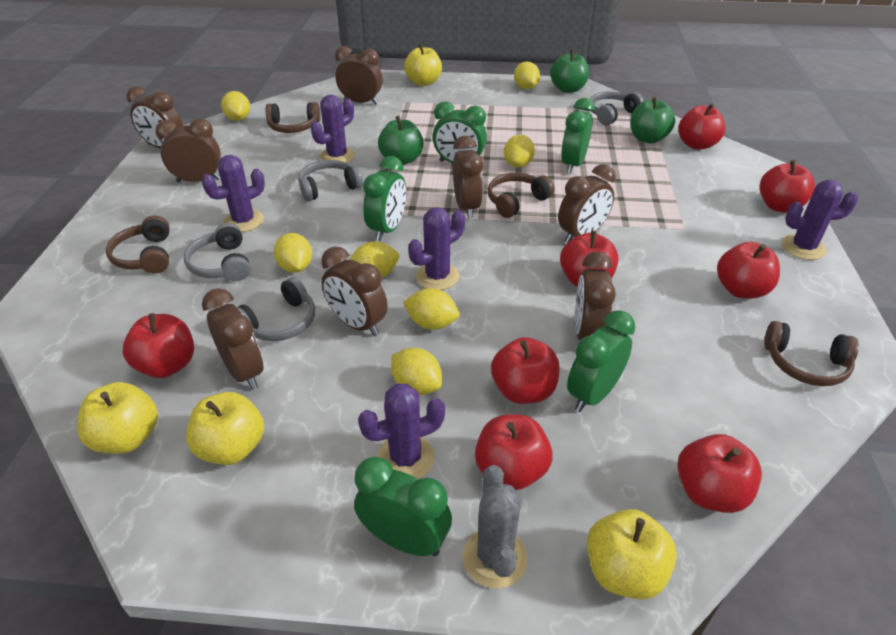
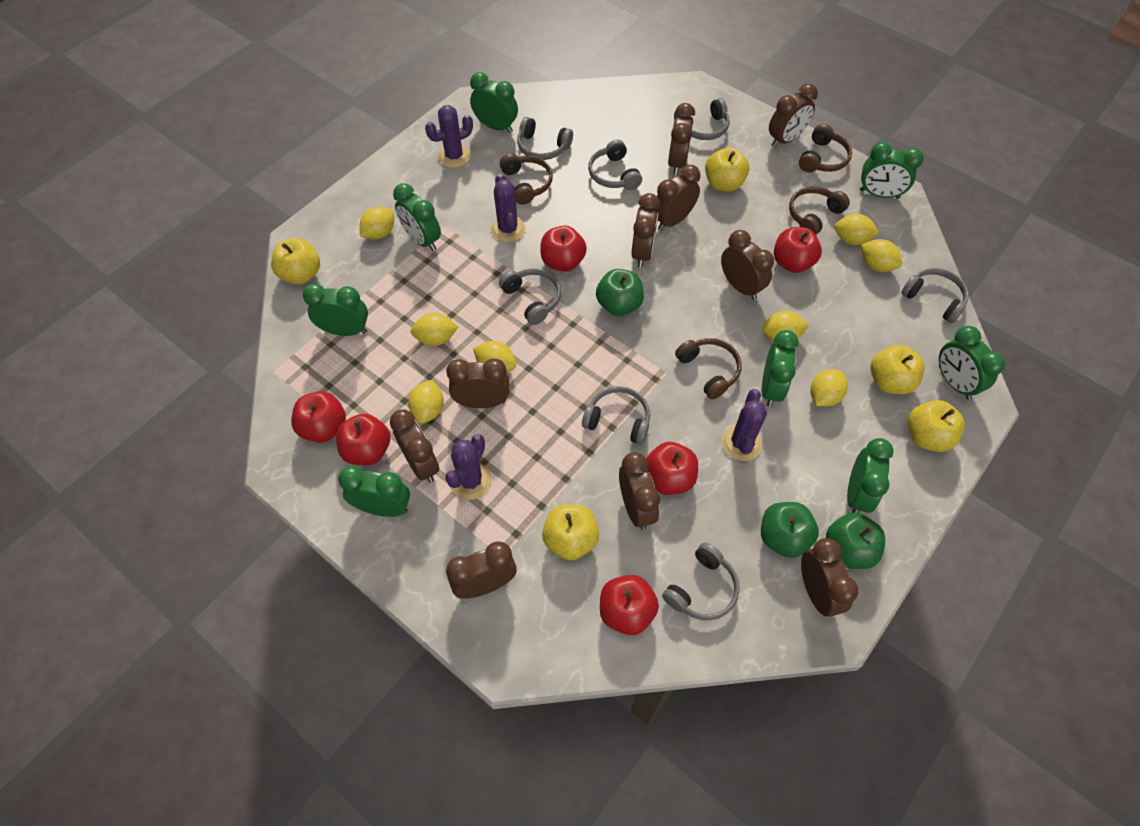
brown clock: [127,86,183,148] [155,118,221,182] [202,288,263,390] [321,247,388,336] [335,46,382,105] [453,136,483,219] [558,164,616,243] [575,251,616,340] = 8 -> [390,409,439,483] [446,358,509,408] [446,541,517,599] [619,452,660,530] [631,193,660,268] [657,165,700,231] [668,103,695,175] [721,230,774,300] [769,84,818,148] [801,538,858,617] = 10
green clock: [354,456,452,556] [363,156,406,241] [433,101,487,163] [561,98,595,174] [567,310,635,412] = 5 -> [303,284,368,336] [338,466,410,517] [393,183,441,251] [470,72,518,133] [762,330,798,407] [847,438,894,513] [860,142,924,199] [939,326,1005,400] = 8
grey cactus: [463,465,528,588] = 1 -> none = 0
grey headphones: [184,223,250,281] [238,277,315,341] [298,160,363,201] [590,91,644,125] = 4 -> [499,268,561,325] [517,117,573,160] [582,386,650,445] [588,139,642,190] [662,543,740,620] [674,98,730,140] [901,268,969,323] = 7
purple cactus: [202,155,265,232] [311,95,355,163] [358,383,445,479] [408,207,465,290] [782,180,858,260] = 5 -> [425,105,473,168] [445,434,492,500] [491,174,526,242] [721,389,767,461] = 4
red apple: [123,313,194,378] [475,414,553,490] [491,337,560,404] [560,231,619,287] [677,434,762,513] [679,103,725,150] [717,242,780,299] [759,160,815,213] = 8 -> [291,391,346,443] [336,414,390,465] [540,226,587,272] [600,575,659,635] [646,442,698,495] [774,227,822,273] = 6
yellow apple: [77,382,158,454] [186,392,264,465] [404,44,442,86] [587,509,677,600] = 4 -> [271,238,320,284] [542,504,599,560] [705,147,749,192] [871,345,925,394] [908,400,965,452] = 5
yellow lemon: [221,91,250,121] [274,233,312,273] [350,241,399,278] [391,348,442,395] [403,288,460,330] [504,135,535,167] [514,62,540,89] = 7 -> [360,206,394,240] [408,380,444,424] [411,313,458,346] [473,341,516,373] [762,311,809,341] [810,369,848,407] [834,214,879,245] [860,239,902,272] = 8

